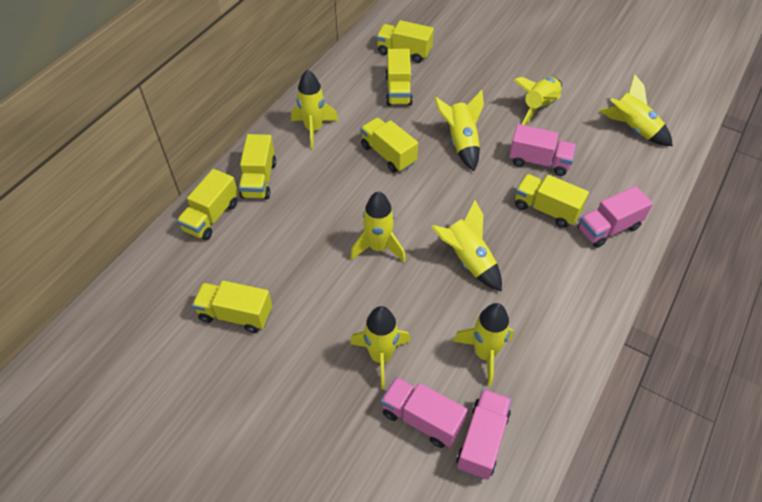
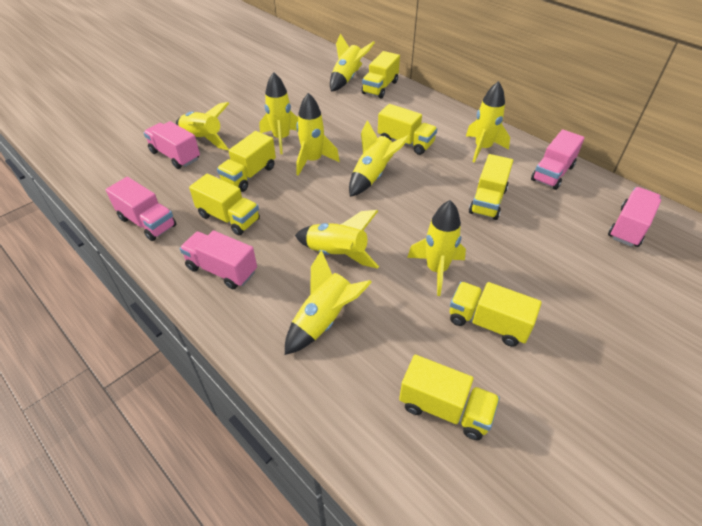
pink truck: [381,377,468,448] [456,389,512,480] [509,124,576,176] [578,186,653,248] = 4 -> [106,177,176,241] [144,121,200,169] [180,231,257,289] [531,129,585,190] [608,187,661,247] = 5
yellow rocket: [291,69,338,149] [350,191,406,262] [350,306,411,389] [431,200,502,292] [434,90,484,171] [453,303,514,386] [514,77,562,125] [599,74,673,146] = 8 -> [176,102,229,150] [259,72,298,154] [285,250,372,355] [295,210,379,269] [296,93,340,176] [330,33,375,91] [349,120,410,197] [407,200,466,296] [466,81,510,163] = 9

